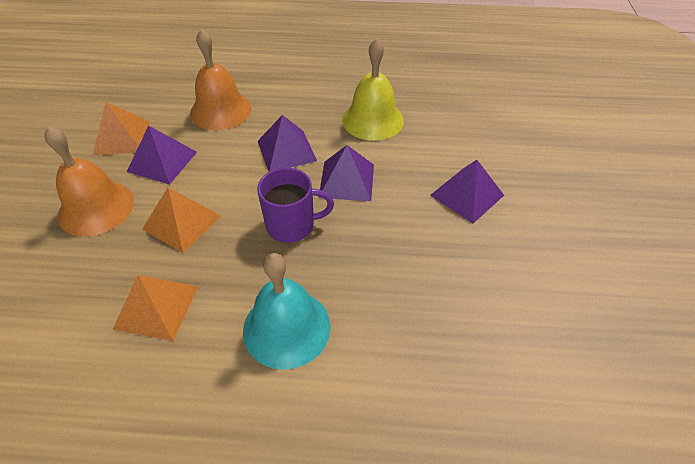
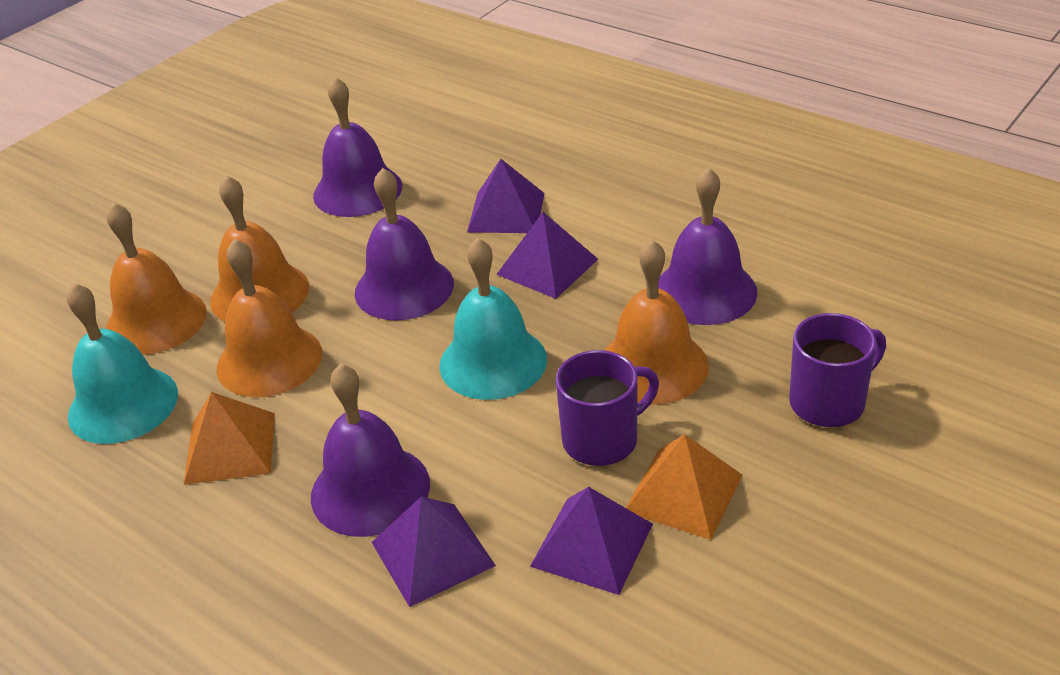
orange bell: [44,126,134,236] [190,29,252,130] = 2 -> [105,202,207,355] [210,175,309,322] [217,239,322,397] [604,240,709,405] = 4
orange pyramid: [93,102,150,156] [112,275,198,341] [142,187,221,253] = 3 -> [184,392,275,485] [626,434,743,540] = 2
purple bell: none = 0 -> [311,363,430,537] [313,77,402,217] [355,168,454,320] [658,167,757,325] = 4
purple mug: [257,168,334,243] = 1 -> [556,350,659,466] [789,313,886,427] = 2
turquoise bell: [243,253,331,370] = 1 -> [67,283,178,444] [439,238,547,400] = 2
yellow bell: [342,38,404,141] = 1 -> none = 0

